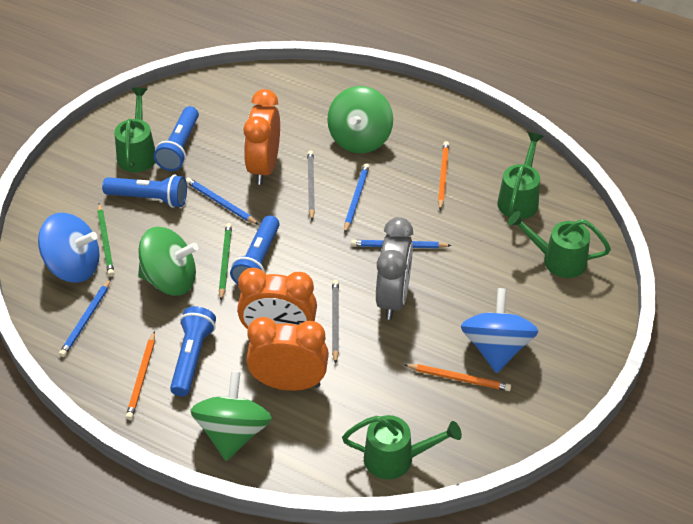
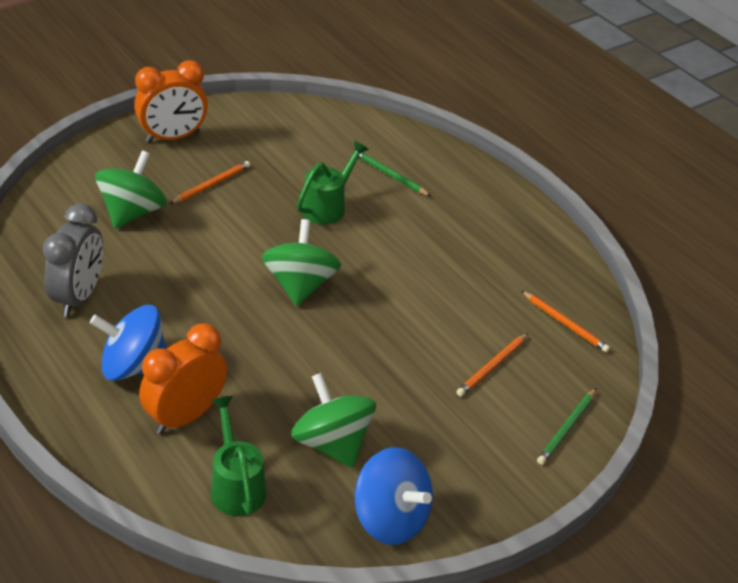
blue flashlight: [102,175,187,208] [154,106,199,171] [170,306,216,396] [230,215,280,284] = 4 -> none = 0
blue pencil: [59,279,111,357] [186,178,259,225] [344,163,370,233] [351,240,452,249] = 4 -> none = 0
green watering can: [115,88,155,172] [342,415,462,479] [497,132,544,219] [508,211,611,278] = 4 -> [211,396,267,516] [297,141,369,225] = 2
grey pencil: [307,150,315,220] [332,280,339,364] = 2 -> none = 0
orange clock: [237,268,317,329] [243,89,280,185] [246,317,329,391] = 3 -> [134,60,208,143] [139,323,227,434] = 2

